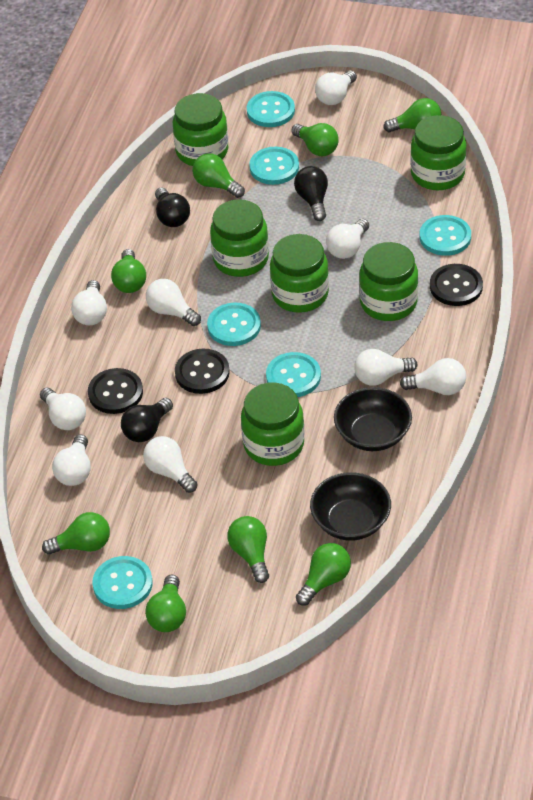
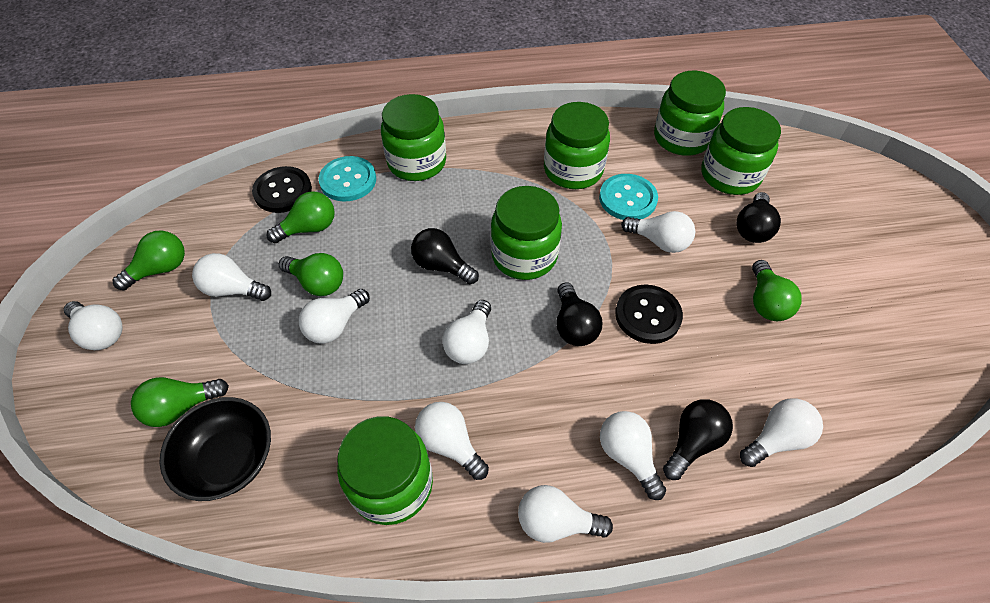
black bowl: [310,472,391,541] [334,387,412,451] = 2 -> [159,397,271,501] = 1
black button: [88,368,143,414] [175,349,230,394] [430,264,483,306] = 3 -> [252,166,312,213] [615,285,683,344] = 2
black light bulb: [121,398,173,442] [155,188,190,227] [294,166,328,221] = 3 -> [411,228,479,284] [557,282,602,346] [663,399,733,480] [737,192,781,243] = 4
green light bulb: [42,512,110,555] [111,249,146,293] [145,575,186,632] [192,153,245,198] [227,516,269,583] [291,123,339,156] [296,543,351,606] [383,98,441,133] = 8 -> [113,230,185,290] [131,377,229,427] [267,191,335,243] [279,253,343,296] [752,260,802,321] = 5
turquoise button: [92,556,153,609] [207,303,261,346] [247,91,295,127] [249,147,299,185] [266,352,321,397] [420,215,471,256] = 6 -> [318,156,376,202] [599,174,658,220] = 2

